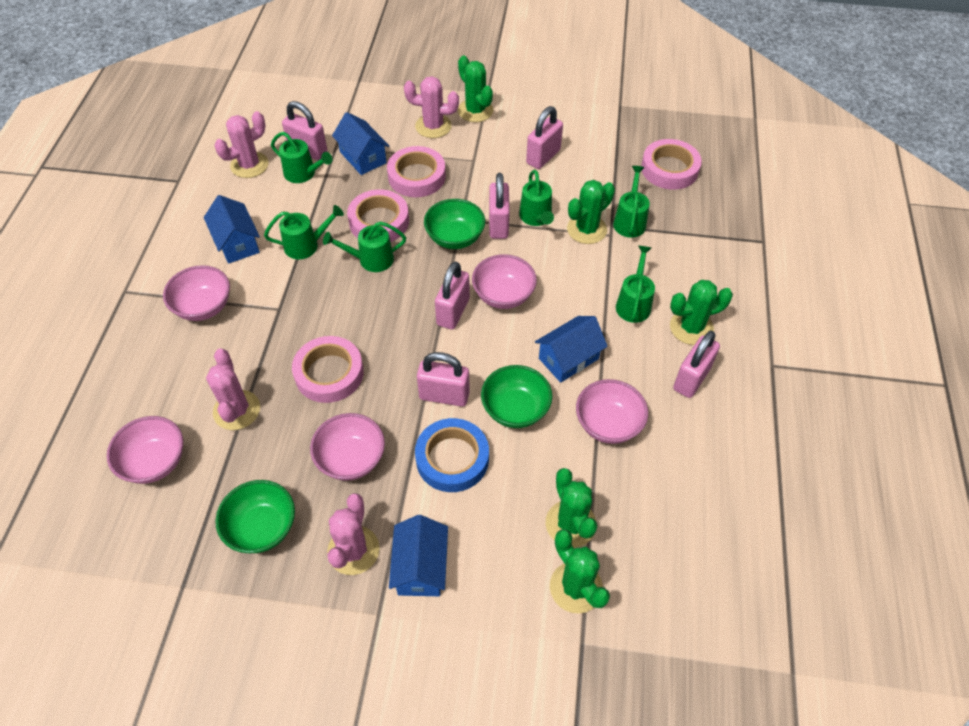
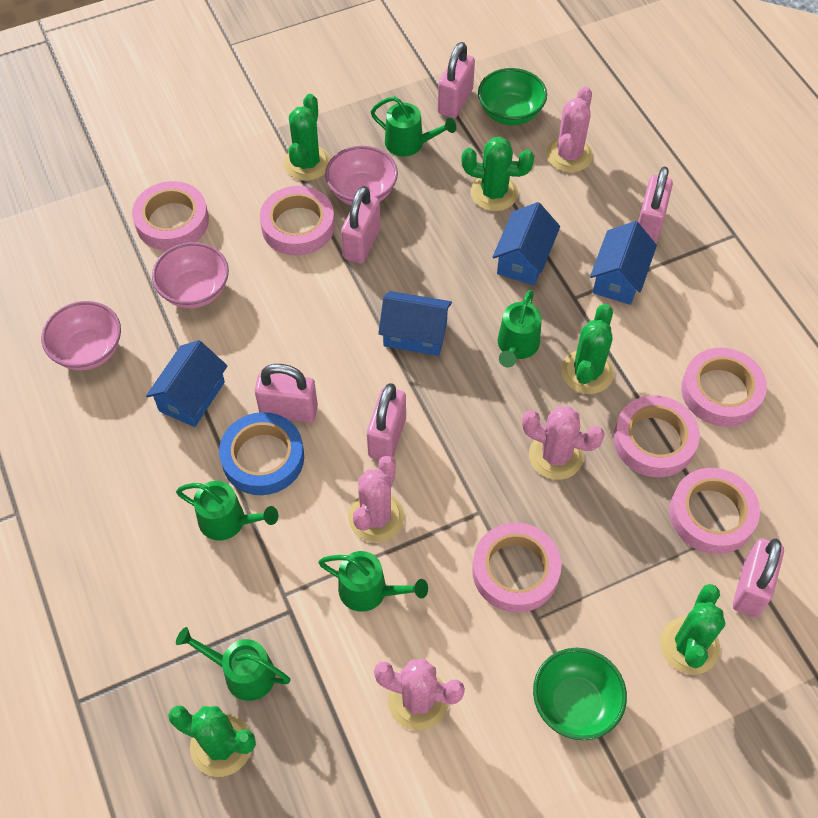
green bowl: [215,480,295,553] [424,199,485,249] [481,365,552,428] = 3 -> [478,68,547,125] [533,648,627,740] = 2
green watering can: [264,205,344,259] [271,132,332,183] [323,221,406,272] [519,170,554,226] [613,166,650,238] [616,246,655,323] = 6 -> [176,481,278,540] [176,627,291,701] [318,551,428,612] [371,96,456,157] [498,290,542,367] = 5
pink bowl: [107,416,183,484] [163,265,230,321] [310,413,385,481] [472,254,537,309] [576,379,648,444] = 5 -> [41,301,121,370] [152,242,229,309] [325,146,398,205] = 3
pink tape: [292,336,364,403] [347,189,409,242] [387,146,446,197] [641,139,702,190] = 4 -> [132,181,209,251] [260,186,335,256] [472,523,562,613] [613,395,700,477] [669,468,760,554] [681,348,767,427] = 6

